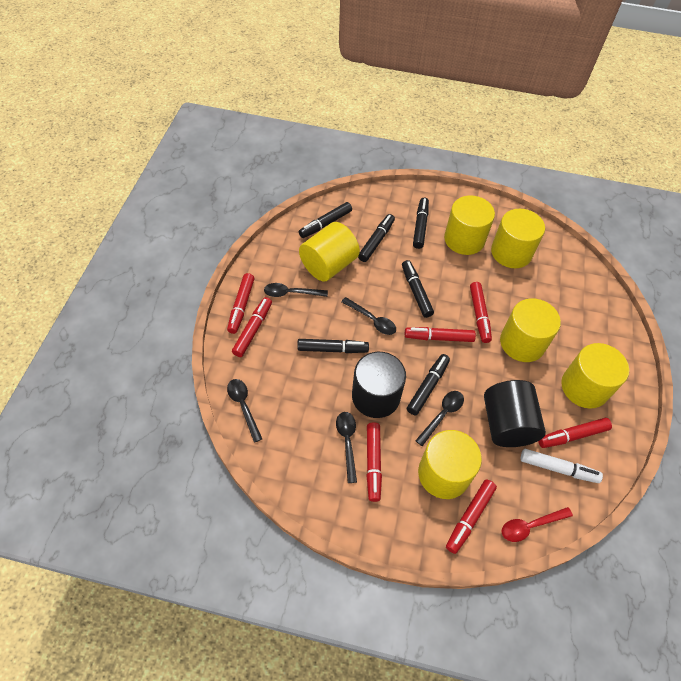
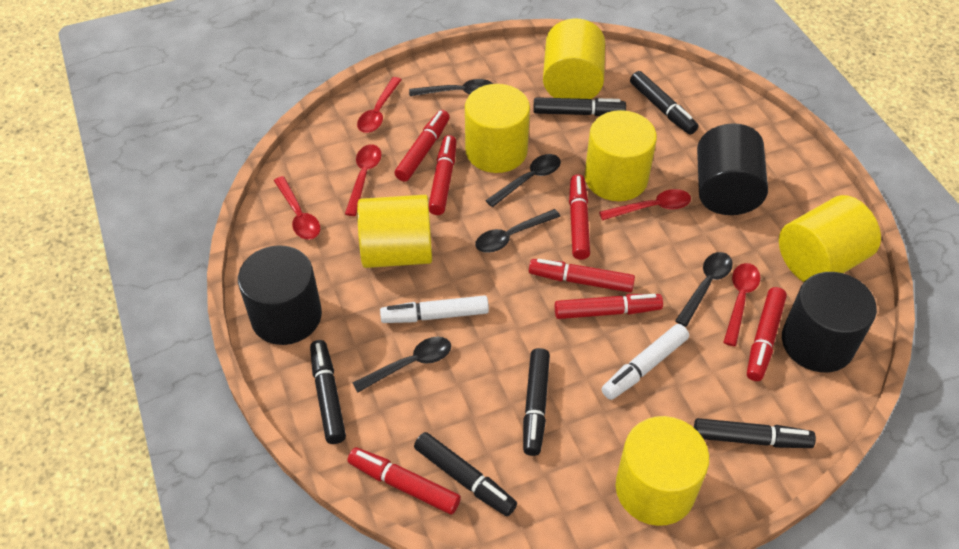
black cylinder: [352,352,406,418] [484,380,546,447] = 2 -> [238,245,322,345] [697,123,768,215] [782,272,877,373] = 3
red spoon: [501,507,573,542] = 1 -> [274,176,320,240] [345,145,382,216] [357,77,402,133] [599,189,691,220] [723,263,760,347] = 5
white marker: [521,449,603,483] = 1 -> [380,295,489,323] [601,324,689,400] = 2

